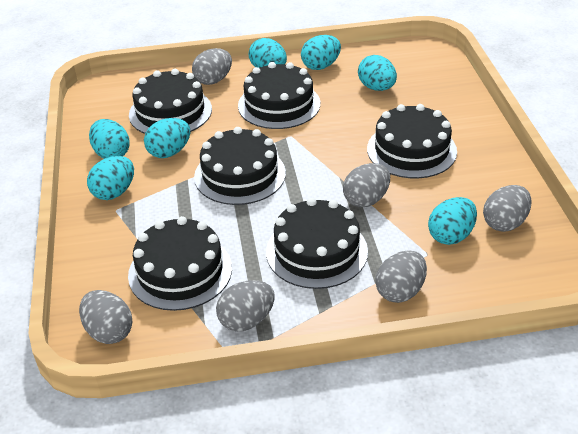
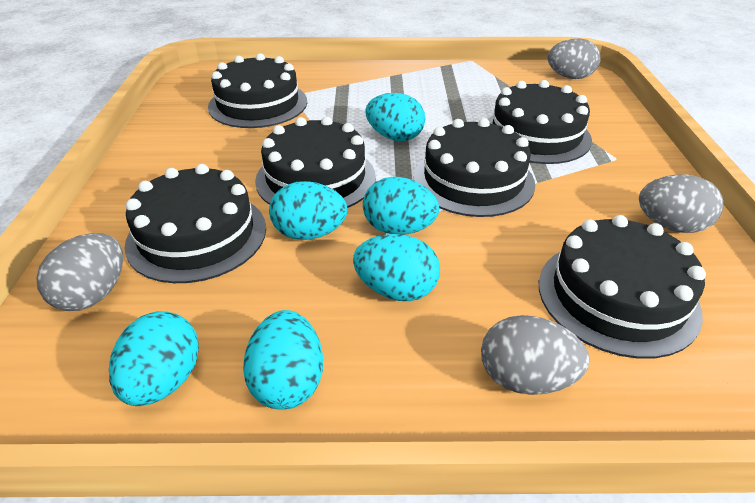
grey egg: [79,290,133,344] [192,48,232,85] [216,280,275,331] [343,163,390,207] [375,250,427,303] [483,185,532,232] = 6 -> [36,233,123,311] [481,315,589,395] [547,38,601,79] [639,174,723,233] = 4
turquoise egg: [87,156,134,200] [89,119,130,159] [144,118,190,158] [248,38,287,68] [301,35,341,70] [358,55,397,91] [428,197,477,245] = 7 -> [109,311,199,406] [243,310,323,409] [269,181,347,240] [353,234,440,301] [363,177,439,235] [365,93,425,141] = 6

